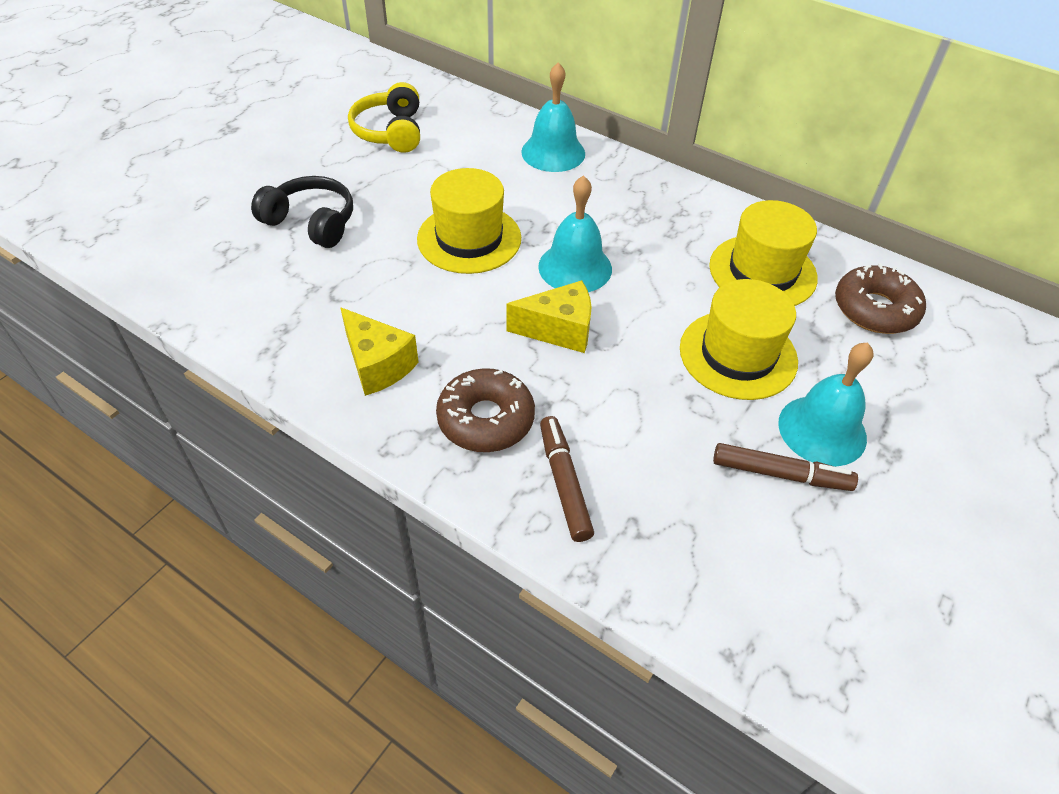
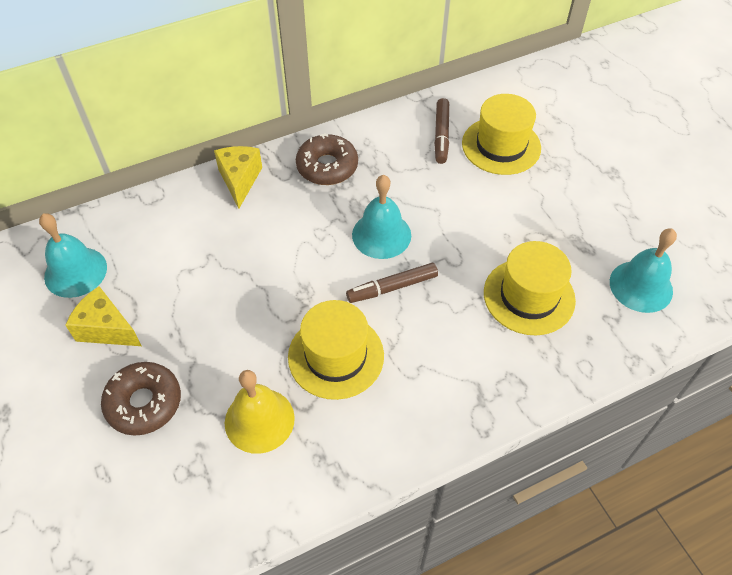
black headphones: [251,176,353,248] = 1 -> none = 0
yellow bell: none = 0 -> [225,370,295,454] = 1
yellow headphones: [348,82,420,153] = 1 -> none = 0

